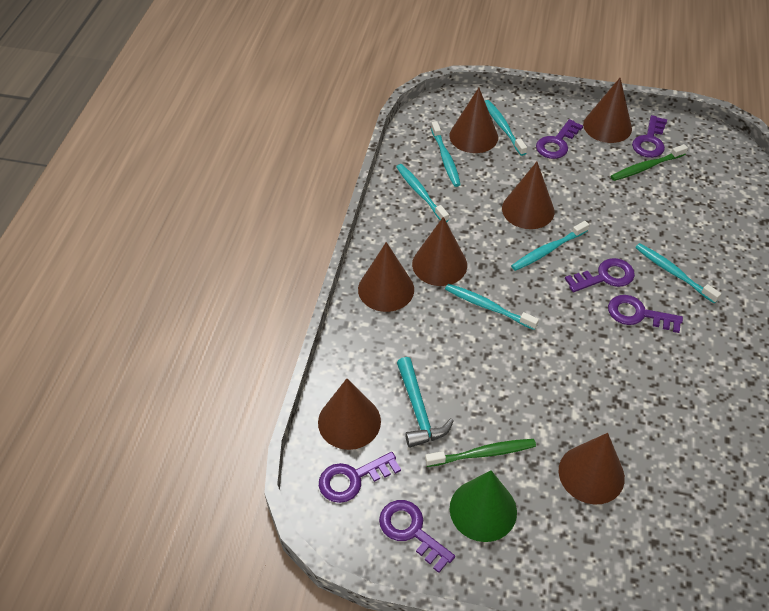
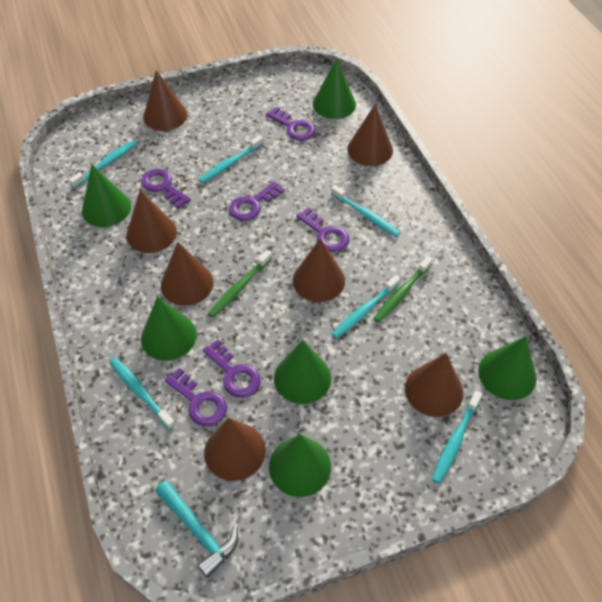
green cone: [450,470,517,542] = 1 -> [82,164,131,227] [141,297,197,361] [269,434,331,497] [274,340,331,404] [313,58,356,119] [478,336,537,400] = 6

